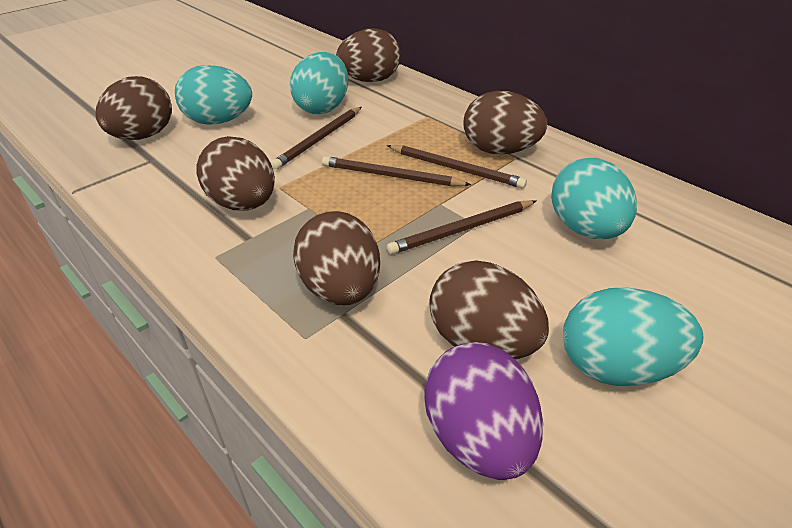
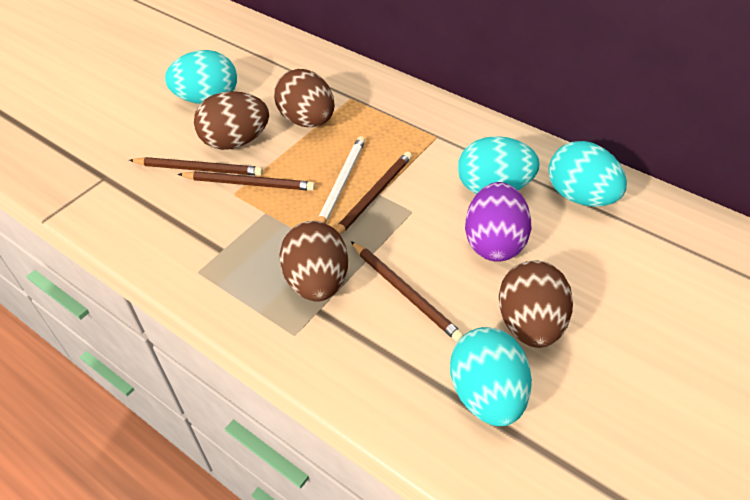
brown egg: [96,76,172,140] [196,136,275,211] [293,211,380,306] [336,28,401,82] [429,260,549,359] [463,91,547,155] = 6 -> [194,91,269,150] [274,69,335,127] [279,221,348,302] [499,260,573,348] = 4
white pencil: none = 0 -> [318,136,365,223] = 1

